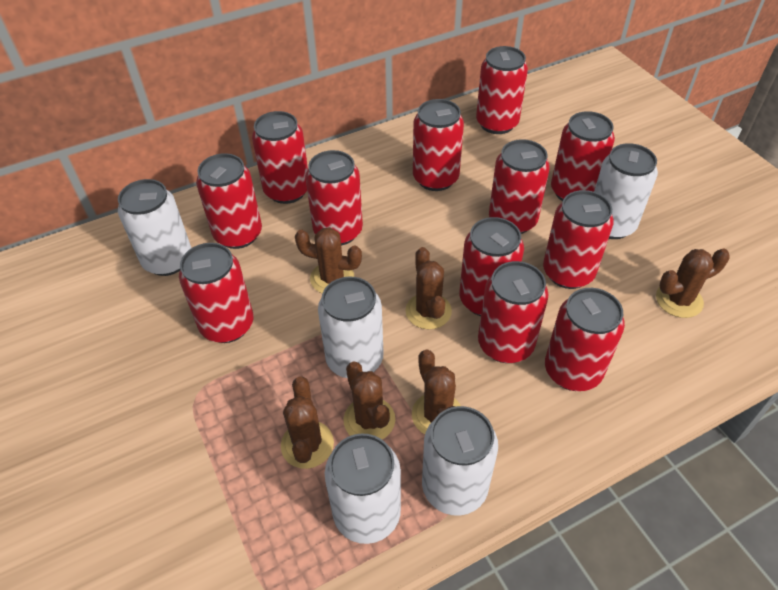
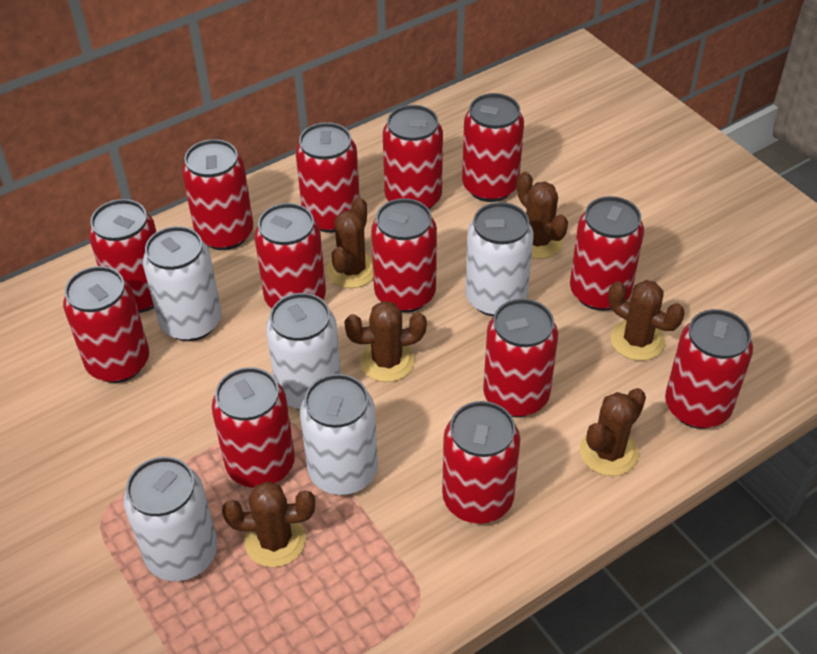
red can: [179,243,254,343] [196,153,262,249] [252,111,308,204] [306,150,363,245] [413,99,464,191] [459,217,524,316] [476,46,528,134] [478,261,548,363] [489,139,550,234] [543,190,614,289] [545,288,625,391] [551,111,615,201] = 12 -> [63,266,149,383] [89,199,156,313] [182,139,253,250] [212,367,295,488] [254,203,326,309] [295,122,360,233] [371,198,437,313] [383,105,443,209] [442,401,520,524] [462,93,524,202] [483,299,558,417] [570,196,644,311] [665,309,753,429] = 13

